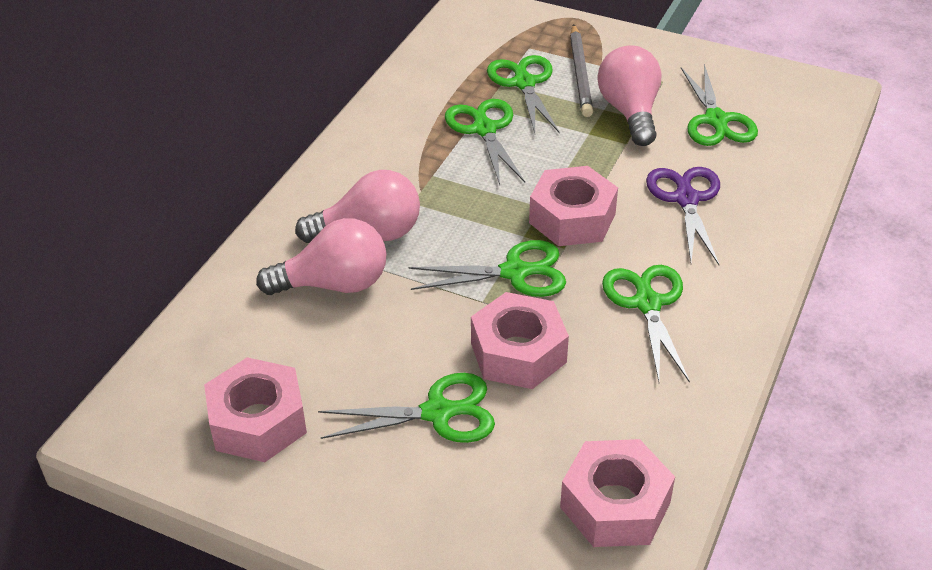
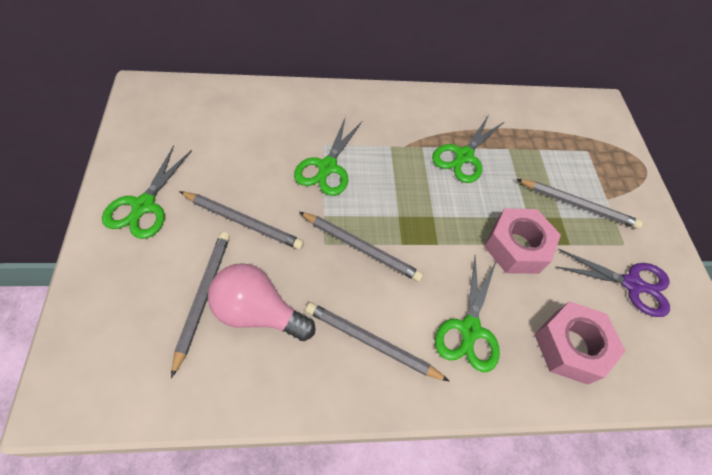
green scissors: [318,373,495,443] [408,240,566,297] [445,99,525,185] [487,55,560,133] [602,265,690,383] [681,64,758,146] = 6 -> [102,145,192,239] [294,116,362,196] [432,115,504,183] [435,256,500,372] = 4
grey pencil: [570,24,593,117] = 1 -> [171,232,230,378] [179,191,304,250] [299,212,423,282] [305,302,449,381] [516,179,643,229] = 5
pink light bulb: [256,218,387,295] [295,170,420,243] [598,45,662,146] = 3 -> [208,263,315,341] = 1
pink nut: [204,357,307,462] [471,292,569,389] [529,166,618,246] [560,439,675,547] = 4 -> [484,208,561,274] [534,301,626,385] = 2

